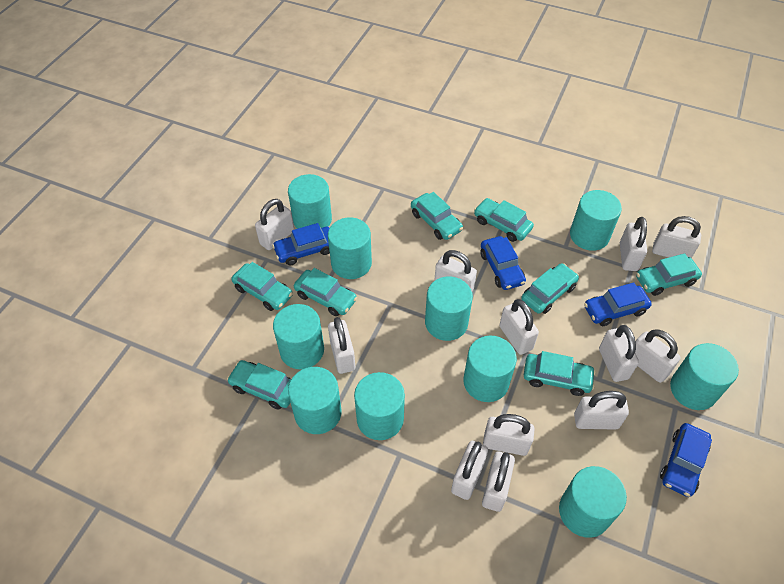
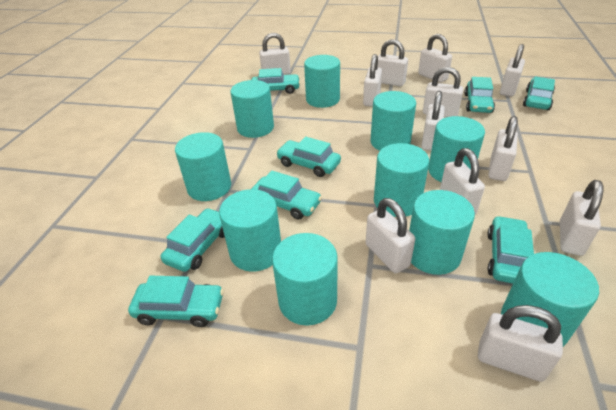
blue car: [272,223,330,265] [480,236,526,290] [584,282,652,326] [660,423,712,497] = 4 -> none = 0

